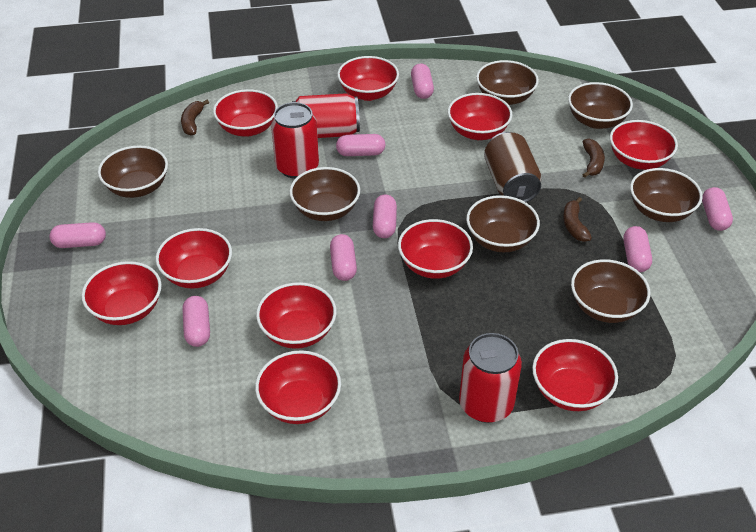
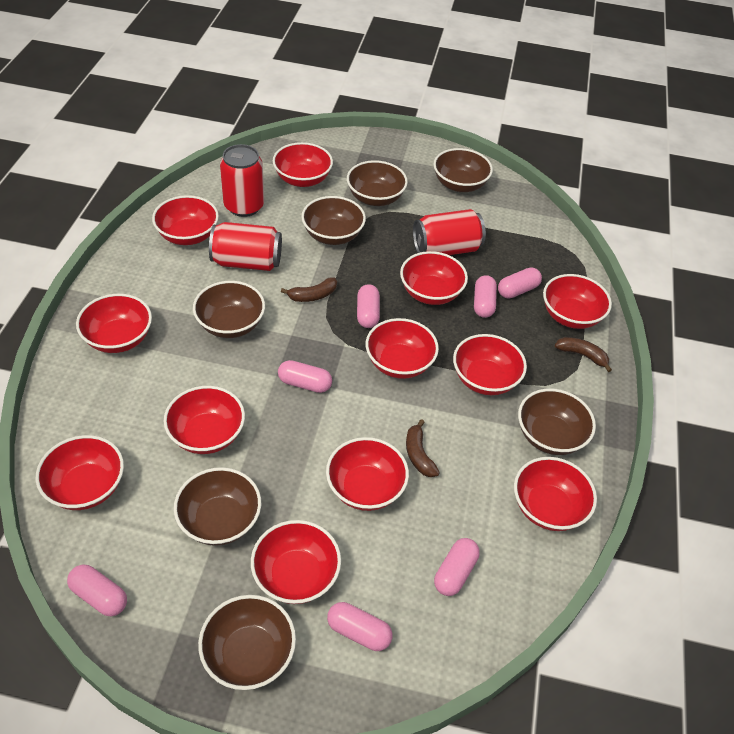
brown can: [484,132,542,203] = 1 -> none = 0
pink capsule: [49,222,106,248] [182,296,210,347] [330,234,357,281] [336,134,385,156] [373,194,397,238] [411,63,434,99] [623,226,652,272] [702,187,733,231] = 8 -> [67,564,127,616] [278,360,332,393] [327,602,392,651] [357,284,380,328] [434,538,480,596] [474,275,497,318] [498,267,542,298] = 7
red bowl: [81,261,162,325] [156,228,232,289] [213,89,278,137] [255,350,341,424] [256,282,337,349] [337,56,399,101] [398,219,473,279] [448,93,512,140] [532,339,618,411] [610,120,678,170] = 10 -> [36,435,124,510] [76,294,152,353] [152,195,219,245] [164,386,245,454] [251,520,341,604] [273,142,333,187] [326,437,409,511] [366,318,439,379] [400,251,468,305] [453,334,527,395] [514,457,597,531] [543,274,612,329] = 12

